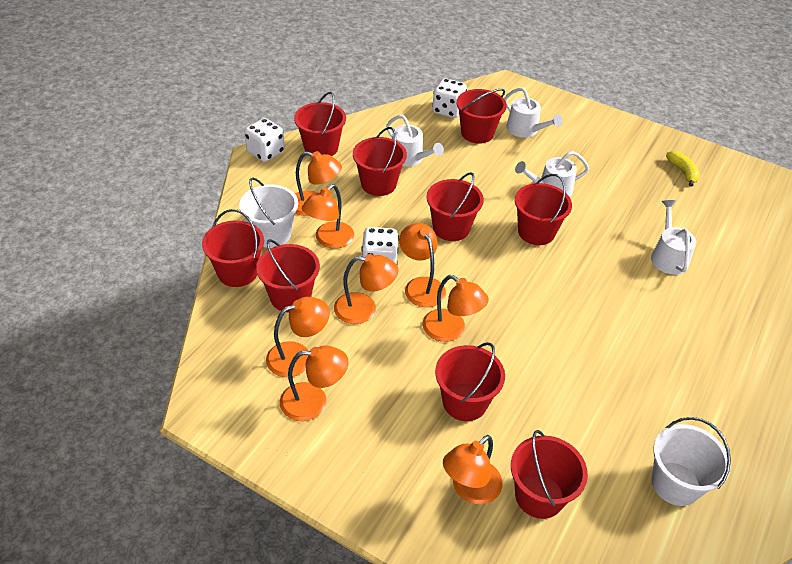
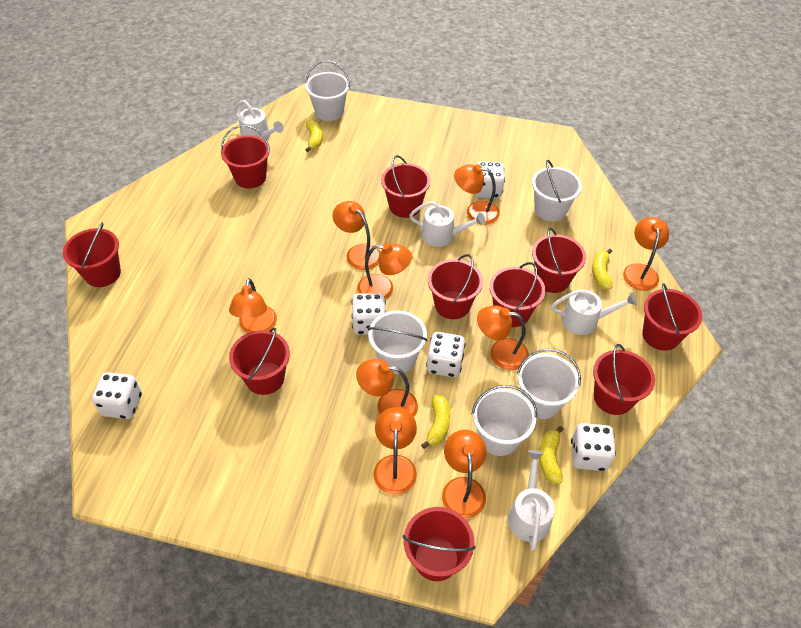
orange lamp: [266,297,330,377] [280,346,349,421] [295,151,342,216] [302,184,354,249] [334,254,398,324] [399,223,446,307] [422,275,489,342] [443,435,502,505] = 8 -> [229,278,277,333] [333,201,380,270] [356,359,418,417] [357,243,412,299] [373,407,417,495] [442,430,487,519] [454,164,500,225] [477,305,529,370] [623,217,669,291] = 9
red bucket: [202,209,264,287] [256,239,320,312] [294,92,346,156] [353,127,407,196] [426,172,484,241] [435,342,505,421] [456,89,507,144] [511,430,588,519] [515,174,572,245] = 9 -> [63,223,121,287] [221,125,270,188] [229,327,290,395] [381,155,431,218] [403,507,476,581] [428,254,483,319] [489,262,545,327] [532,228,586,293] [593,344,655,415] [642,283,702,351] = 10
white bucket: [239,177,298,248] [651,417,731,506] = 2 -> [305,61,350,121] [368,311,427,374] [471,385,537,456] [517,349,581,419] [532,160,582,221] = 5
white dice: [244,118,285,162] [362,227,399,264] [432,78,467,118] = 3 -> [92,372,142,419] [351,293,386,335] [426,332,466,378] [475,162,505,198] [571,423,616,471] = 5
yellow banana: [666,151,700,187] = 1 -> [305,120,323,152] [421,395,450,449] [539,426,564,484] [592,249,612,289] = 4

